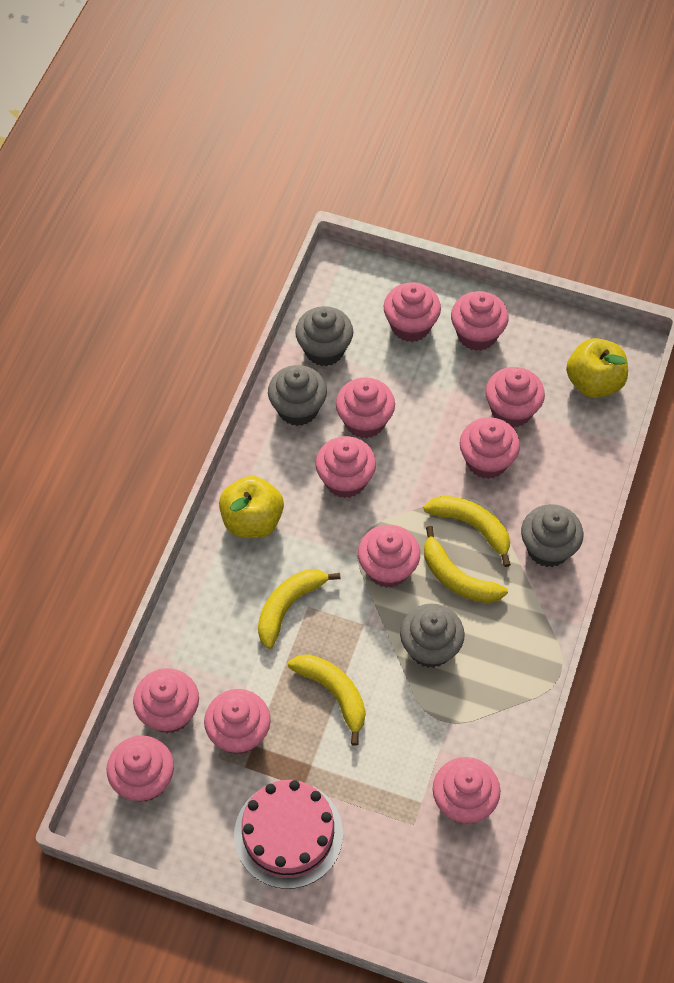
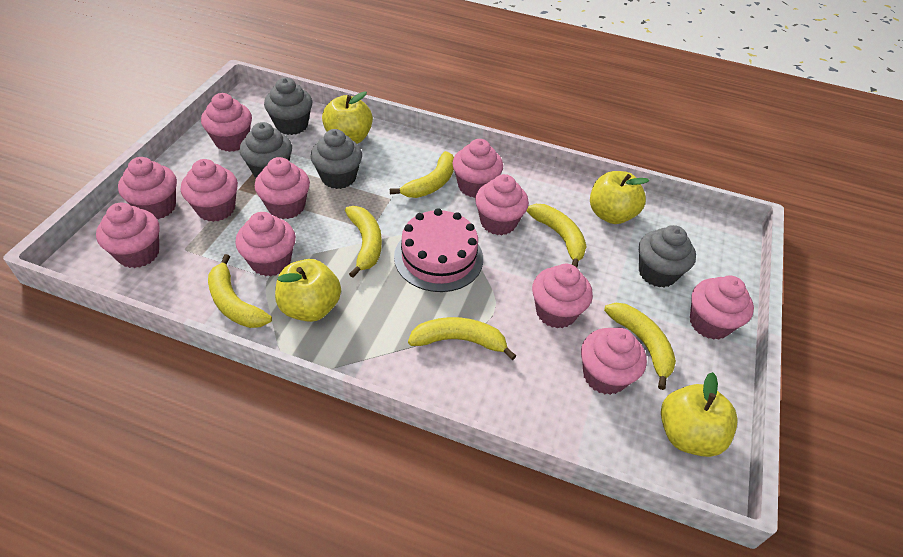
yellow apple: [219,476,284,538] [566,338,628,398] = 2 -> [275,259,341,322] [322,91,373,144] [590,171,649,224] [661,372,738,457] = 4
yellow banana: [258,569,341,649] [288,654,366,746] [424,496,511,567] [424,526,508,603] = 4 -> [208,254,272,328] [345,206,382,278] [390,151,454,198] [408,317,516,360] [526,204,587,268] [604,303,676,390] = 6

